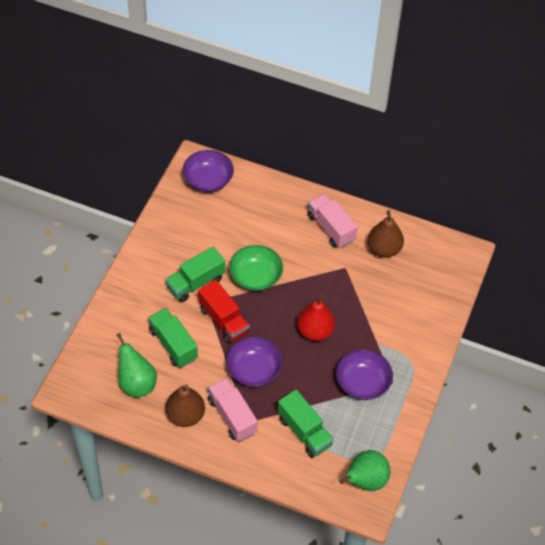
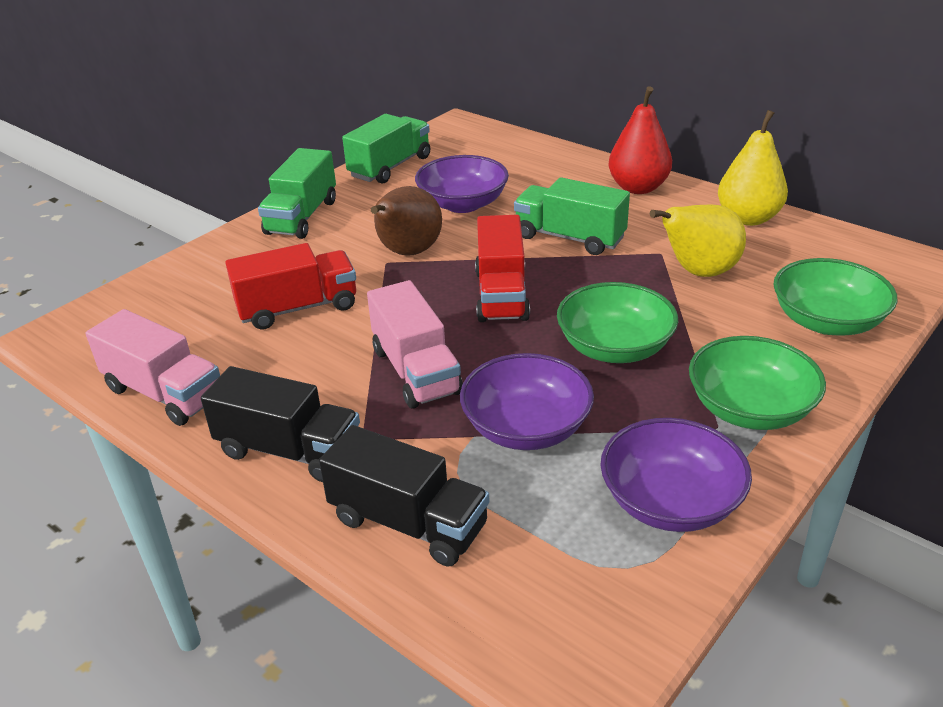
black truck: none = 0 -> [201,366,360,482] [319,425,489,567] = 2
brown pear: [165,384,205,427] [368,210,404,258] = 2 -> [371,186,442,256] = 1
green bowl: [229,245,283,291] = 1 -> [557,282,678,363] [689,336,826,430] [773,258,898,336] = 3
green pear: [116,333,157,398] [339,450,390,491] = 2 -> none = 0
red truck: [198,280,249,344] = 1 -> [225,243,356,330] [475,215,530,322] = 2
yellow pear: none = 0 -> [650,205,746,277] [718,110,788,226] = 2

